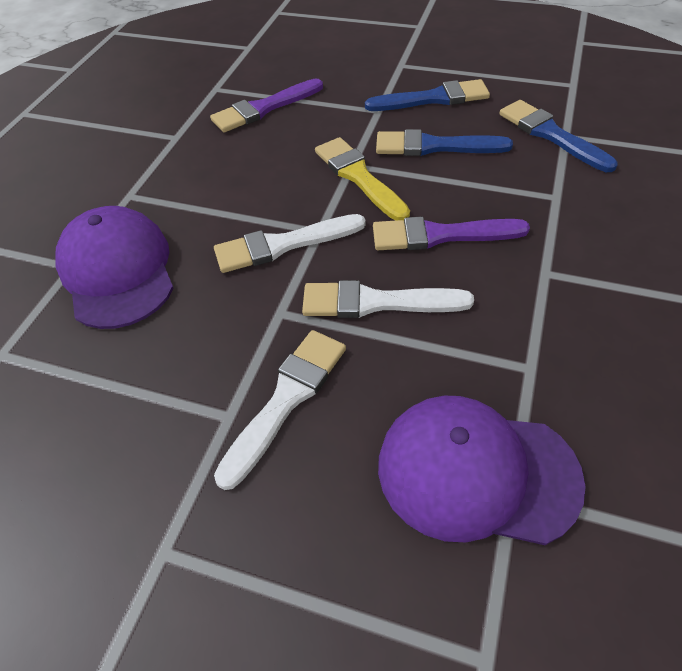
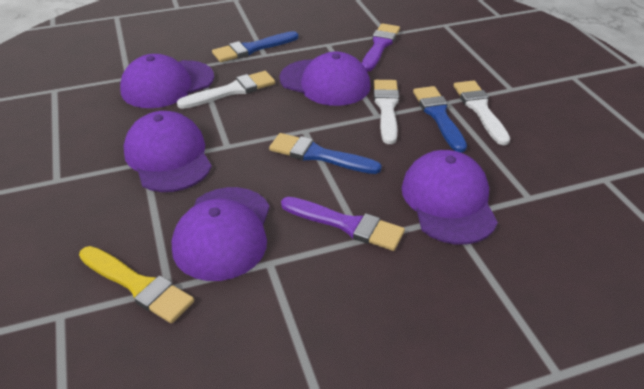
purple cap: [55,206,174,329] [378,396,586,545] = 2 -> [120,54,214,108] [124,111,212,192] [172,187,270,281] [279,51,370,106] [402,150,498,245] = 5

